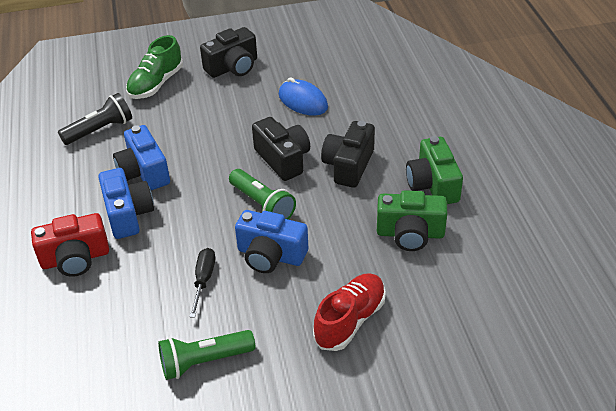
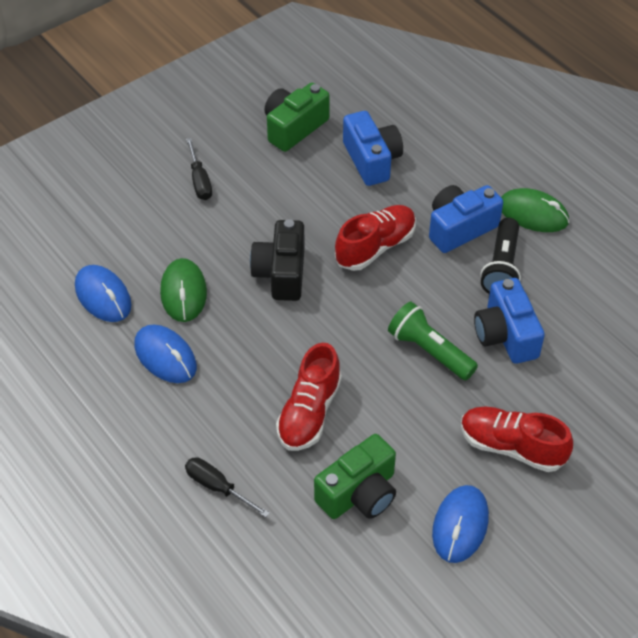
black camera: [200,27,257,78] [252,117,310,181] [321,121,375,188] = 3 -> [250,219,305,301] = 1
black screwdriver: [189,248,215,318] = 1 -> [185,457,270,517] [186,138,212,200] = 2
blue mouse: [279,77,328,116] = 1 -> [75,265,132,322] [134,324,197,383] [432,485,489,563] = 3
green flashlight: [158,330,255,380] [229,169,296,219] = 2 -> [388,302,478,380] = 1
green mouse: none = 0 -> [160,258,207,322] [501,188,569,232] = 2
green shoe: [126,35,183,99] = 1 -> none = 0
red camera: [31,213,109,277] = 1 -> none = 0
red shoe: [313,273,386,351] = 1 -> [276,343,342,451] [335,205,416,271] [461,407,573,472] = 3

